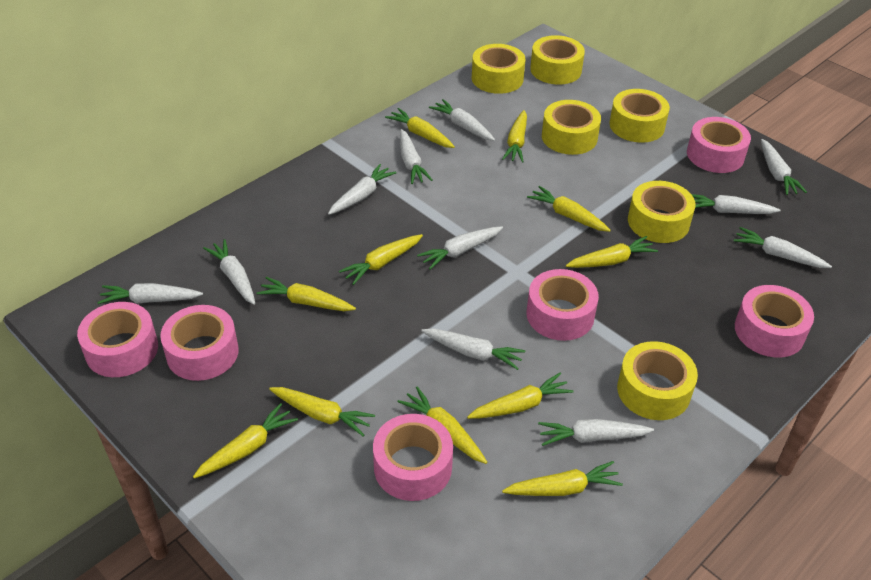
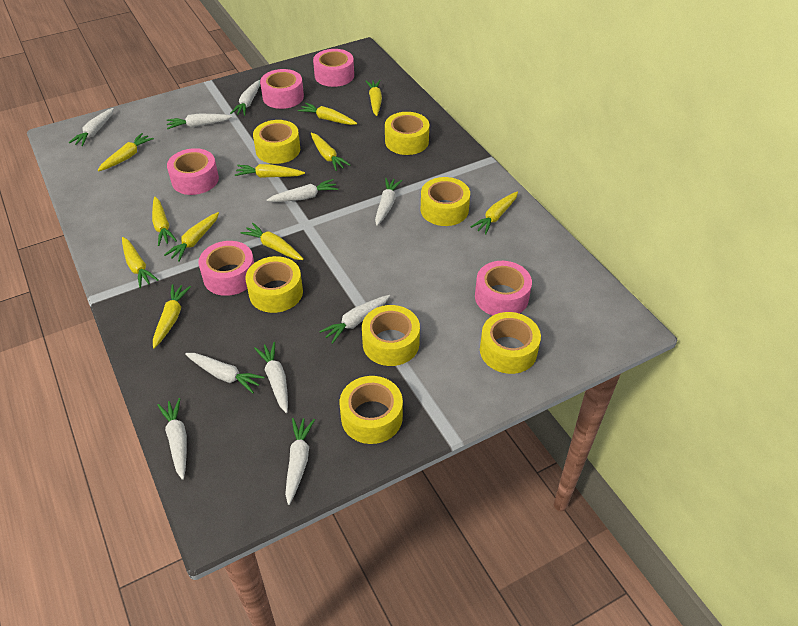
pink tape: [77,302,158,377] [160,305,239,381] [373,414,453,501] [527,269,599,341] [687,117,751,173] [735,285,814,358] = 6 -> [167,148,219,195] [199,241,254,296] [260,69,304,109] [313,49,354,87] [475,261,532,316] = 5
white carrot: [97,283,203,304] [203,239,255,305] [328,164,397,215] [400,129,432,184] [417,226,503,270] [421,328,525,370] [429,99,495,141] [538,419,654,446] [692,194,781,214] [733,227,832,268] [761,139,807,195] = 11 -> [68,108,114,146] [157,398,187,480] [167,114,232,129] [185,353,265,393] [230,80,260,116] [254,342,288,413] [267,179,338,202] [285,418,315,505] [319,295,390,344] [375,178,402,226] = 10
yellow tape: [472,44,525,94] [530,35,585,85] [542,100,601,155] [609,89,670,143] [617,341,698,420] [628,181,696,243] = 6 -> [245,256,303,313] [253,120,300,164] [340,376,403,444] [362,305,420,366] [385,112,429,155] [421,177,470,226] [480,312,541,374] = 7

